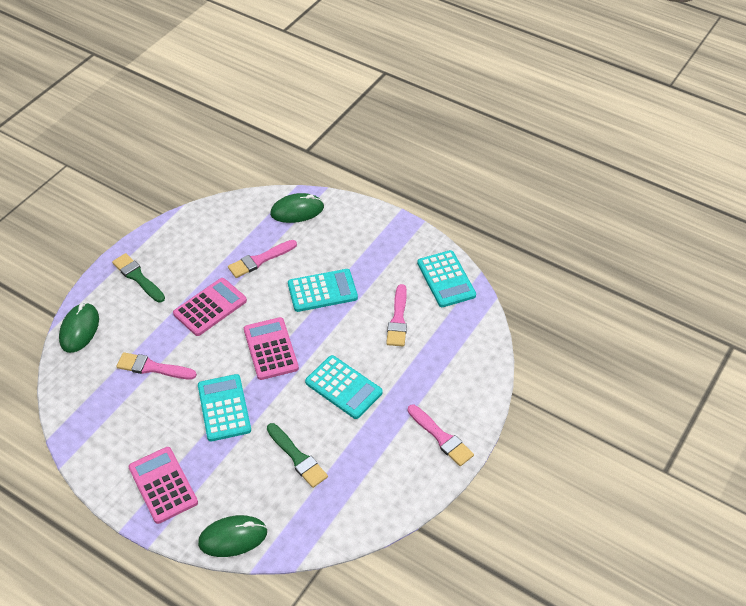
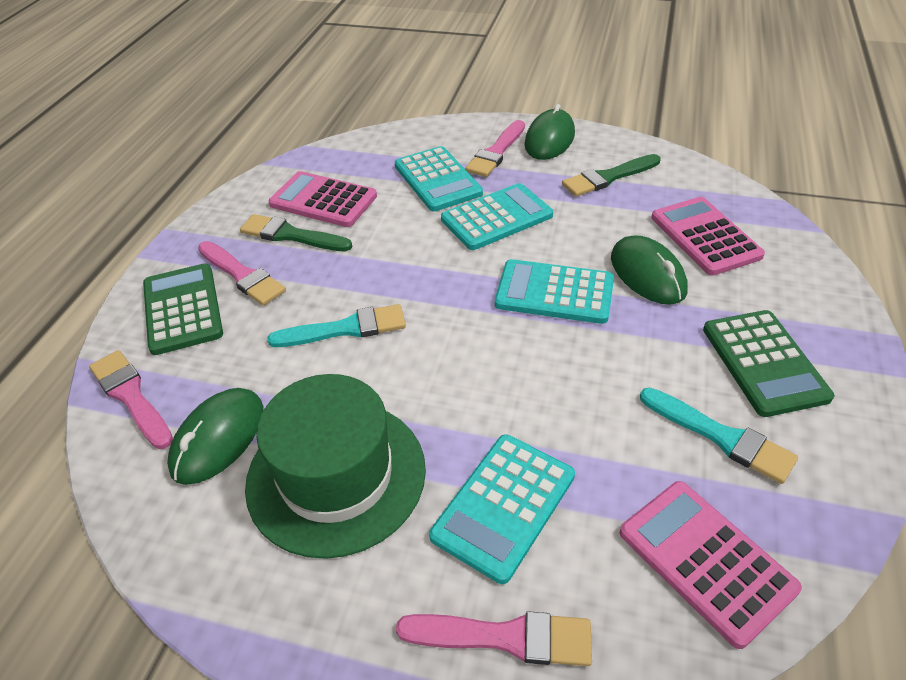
green calculator: none = 0 -> [143,263,223,355] [703,310,834,417] = 2
green hat: none = 0 -> [245,374,426,559] = 1
turquoise brush: none = 0 -> [268,304,406,347] [640,388,798,484] = 2

